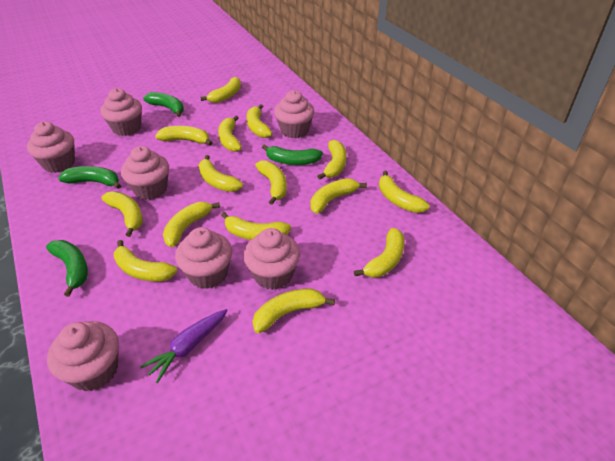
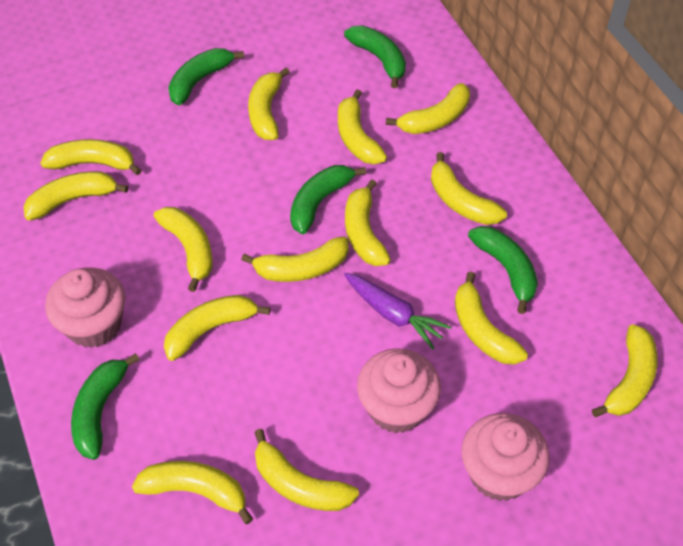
green banana: [46,240,88,297] [58,166,121,189] [143,92,184,117] [262,144,323,165] = 4 -> [71,353,140,460] [168,48,244,105] [290,165,366,234] [344,25,406,88] [468,226,538,314] = 5
pink cupcake: [27,121,75,173] [47,321,119,391] [100,88,142,136] [121,146,169,200] [175,227,232,289] [243,228,300,290] [274,90,314,138] = 7 -> [45,267,126,348] [357,348,441,433] [461,413,550,501] = 3
yellow banana: [101,191,143,237] [114,240,177,282] [155,126,212,145] [163,202,220,247] [199,155,243,192] [200,77,241,103] [218,116,242,152] [221,212,291,240] [247,104,272,138] [252,288,335,333] [255,160,287,205] [310,178,367,214] [317,140,347,180] [354,228,405,278] [379,171,430,213] = 15 -> [23,171,128,220] [40,139,142,175] [132,461,253,524] [154,207,213,292] [164,295,270,361] [241,236,349,282] [248,68,290,140] [254,429,359,511] [338,89,387,164] [345,179,391,266] [386,83,470,134] [431,152,507,225] [455,271,528,365] [592,324,658,417] = 14

